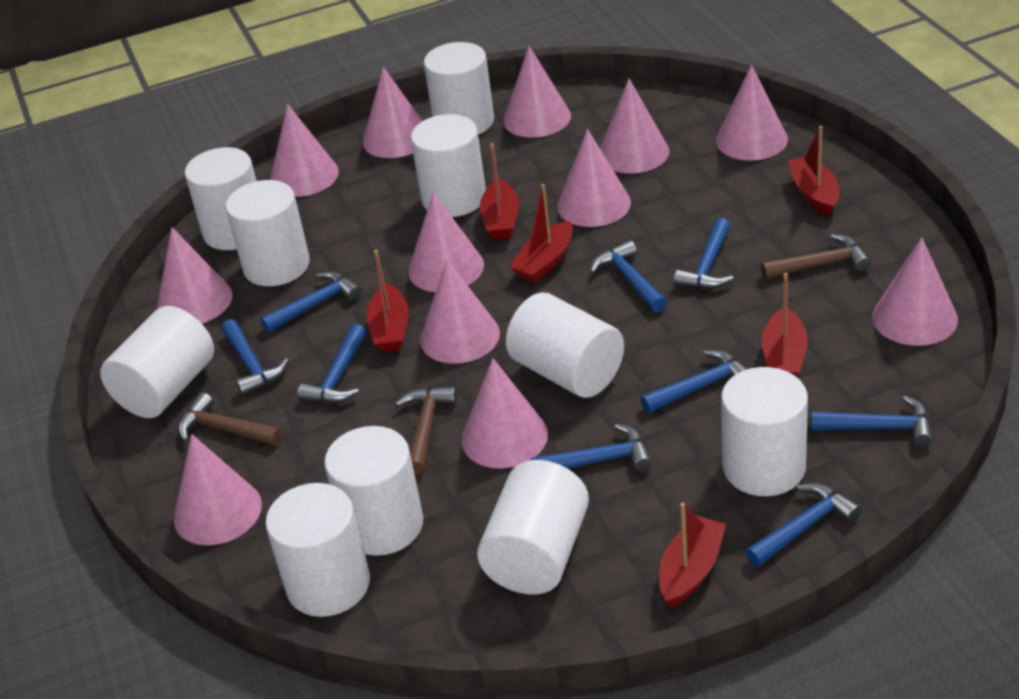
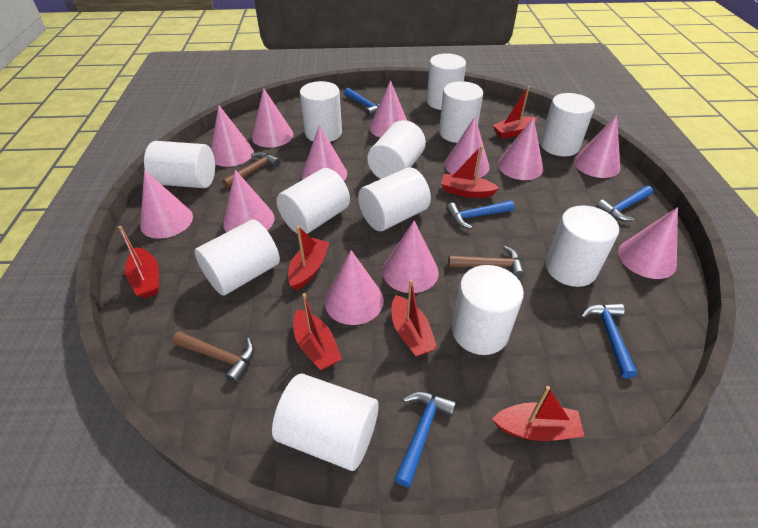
blue hammer: [221,319,289,396] [260,271,362,333] [298,324,366,404] [531,424,652,472] [590,240,667,312] [640,350,747,413] [674,218,733,289] [745,483,862,567] [811,396,933,447] = 9 -> [344,88,379,117] [395,392,456,487] [446,200,514,229] [581,303,637,378] [596,186,653,221] = 5
red boat: [366,250,409,352] [480,143,519,240] [510,184,573,283] [659,502,726,608] [762,273,808,377] [787,126,840,216] = 6 -> [118,226,159,298] [288,226,330,290] [293,293,342,370] [392,279,437,357] [441,146,499,198] [492,386,585,441] [493,86,537,139] = 7
white cylinder: [100,306,214,418] [185,147,256,250] [225,180,310,286] [265,483,370,617] [324,426,423,556] [411,114,486,217] [424,42,494,135] [477,460,589,595] [506,292,624,398] [721,367,808,496] = 10 -> [144,141,215,188] [195,220,280,296] [272,374,378,471] [277,168,350,234] [300,81,342,142] [358,167,431,231] [367,120,426,179] [427,53,466,110] [439,81,483,143] [452,265,524,355] [540,93,595,156] [545,205,619,287] = 12

